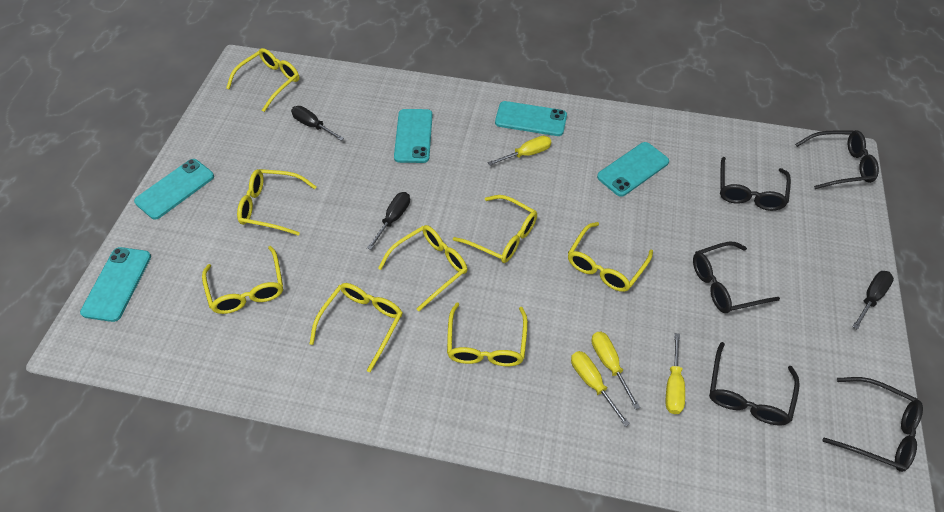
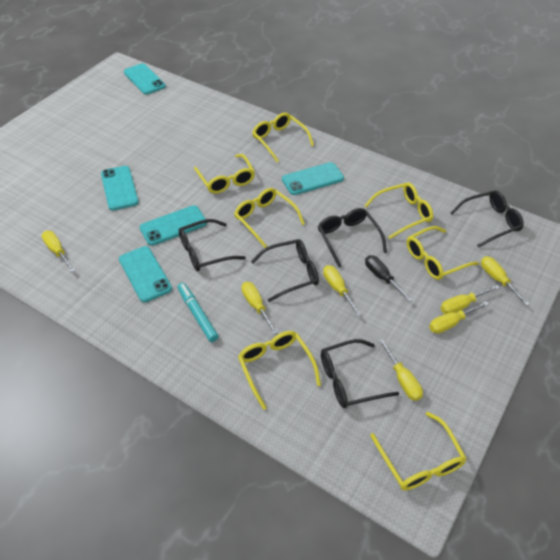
black screwdriver: [291,106,344,141] [367,192,410,250] [852,271,894,330] = 3 -> [365,255,412,302] = 1
turquoise marker: none = 0 -> [178,283,219,342] = 1
yellow glasses: [202,246,283,314] [226,48,300,112] [237,169,316,236] [309,283,403,372] [378,225,467,311] [447,302,528,366] [453,195,537,263] [568,222,653,292] = 8 -> [194,154,255,194] [234,188,305,248] [238,331,321,410] [252,113,314,162] [364,183,433,239] [370,412,467,490] [407,226,479,280] = 7
yellow screwdriver: [488,136,552,166] [571,351,630,427] [592,332,640,410] [666,333,685,414] = 4 -> [42,231,75,272] [242,282,278,334] [323,265,362,316] [379,338,423,401] [429,301,489,334] [441,285,499,314] [481,256,529,306] = 7

